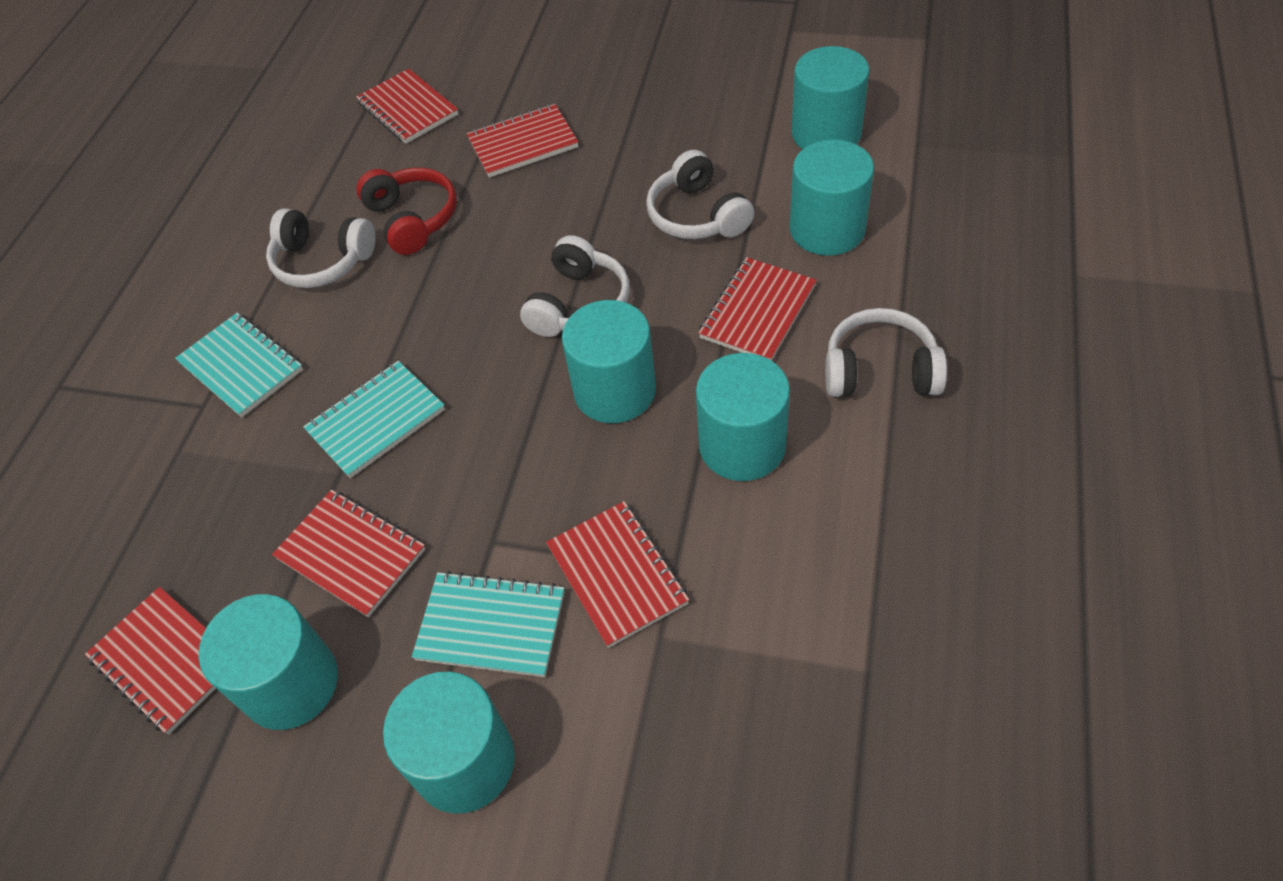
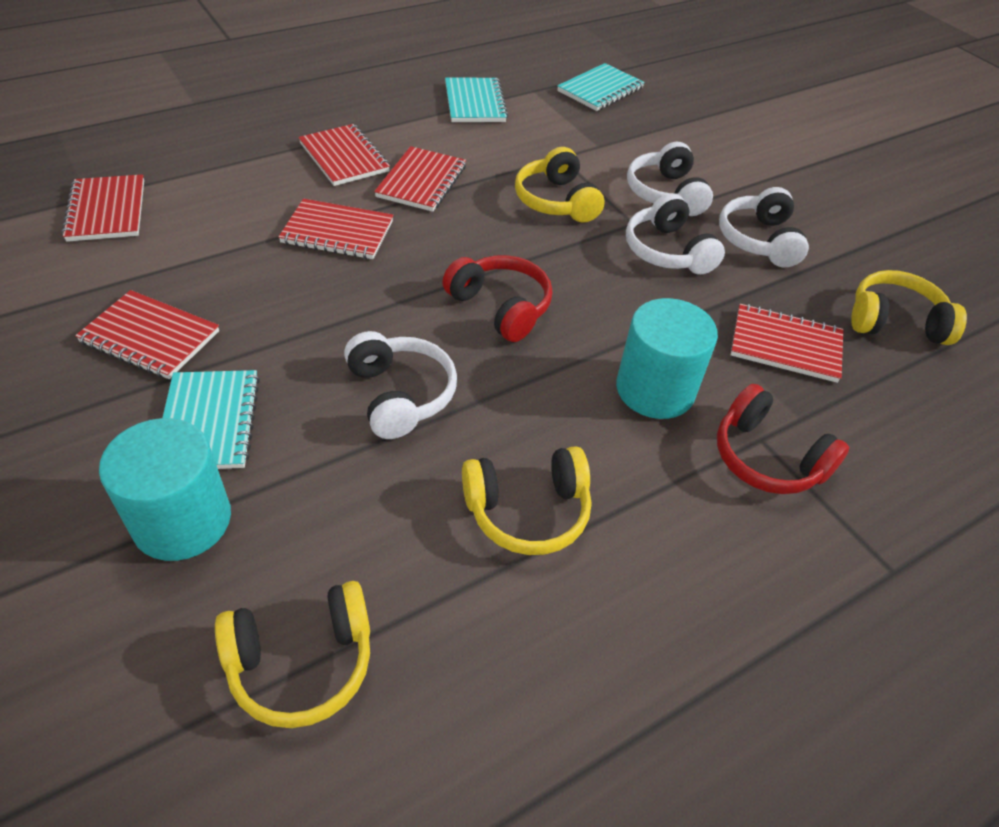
red headphones: [356,168,457,255] = 1 -> [442,255,552,342] [717,384,849,494] = 2
turquoise cylinder: [199,594,338,730] [383,672,515,813] [562,300,656,423] [696,353,790,481] [790,139,874,256] [791,46,870,149] = 6 -> [99,418,231,561] [616,298,718,419] = 2
yellow headphones: none = 0 -> [215,581,370,728] [462,446,591,555] [515,147,604,223] [851,270,967,345] = 4

